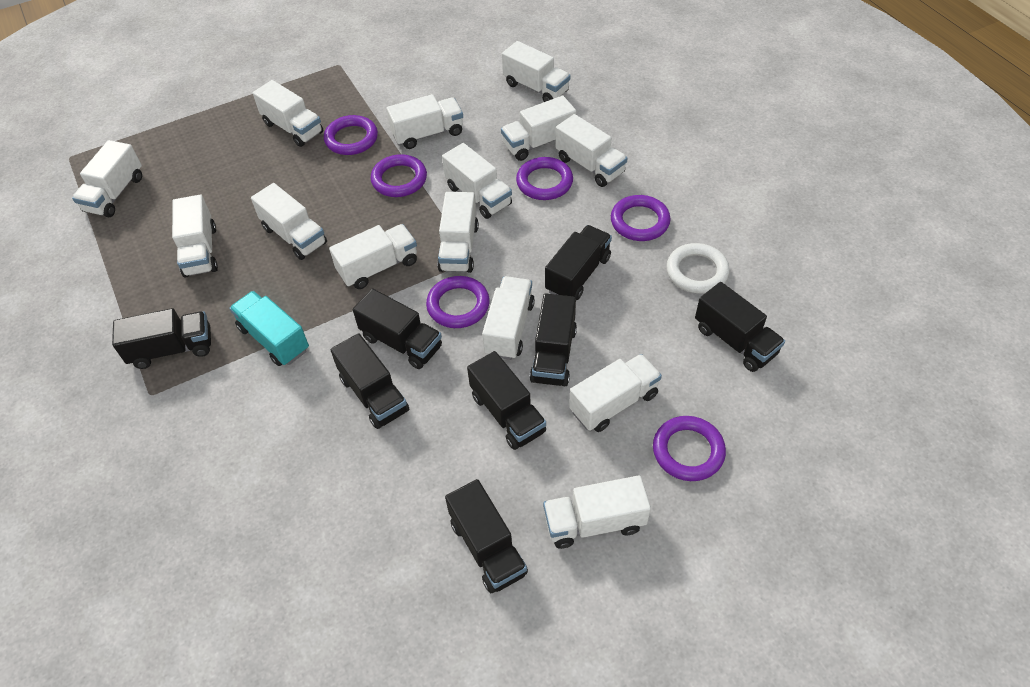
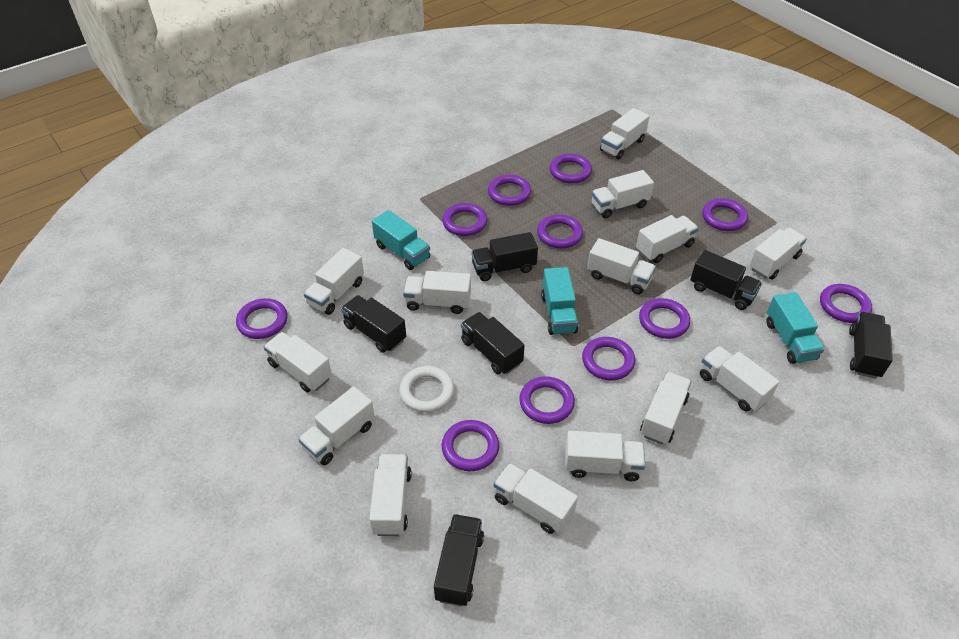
black truck: [112,308,211,369] [330,333,409,429] [353,289,442,369] [445,479,528,593] [467,351,546,450] [530,293,577,386] [545,225,612,300] [695,282,785,372] = 8 -> [341,295,406,353] [434,514,484,606] [461,312,525,374] [471,232,538,281] [690,250,762,310] [849,312,893,379] = 6
purple ring: [324,115,378,155] [371,154,427,197] [426,276,490,328] [516,157,573,200] [611,195,671,241] [653,416,726,481] = 6 -> [236,298,288,339] [442,203,487,236] [442,420,499,471] [488,175,531,206] [519,376,575,424] [537,214,583,248] [550,154,592,184] [582,337,635,380] [639,298,690,339] [702,198,748,231] [820,284,872,323] = 11
turquoise truck: [229,291,309,366] = 1 -> [372,210,430,270] [541,267,578,335] [766,292,825,364] = 3

